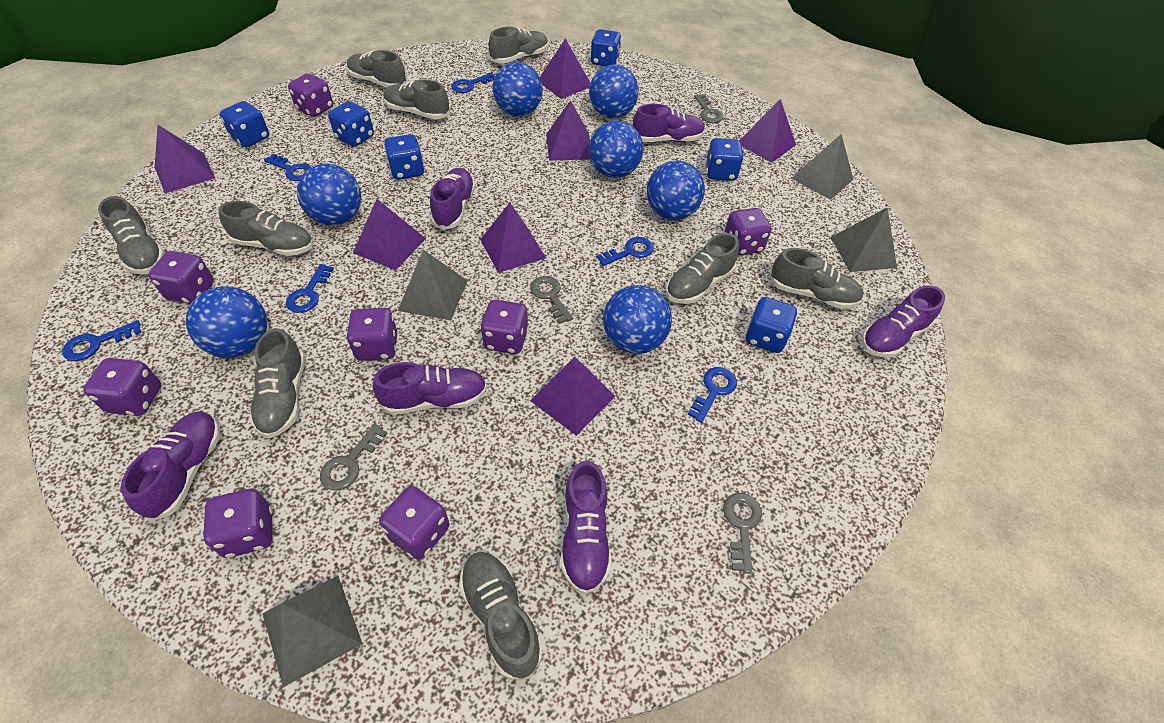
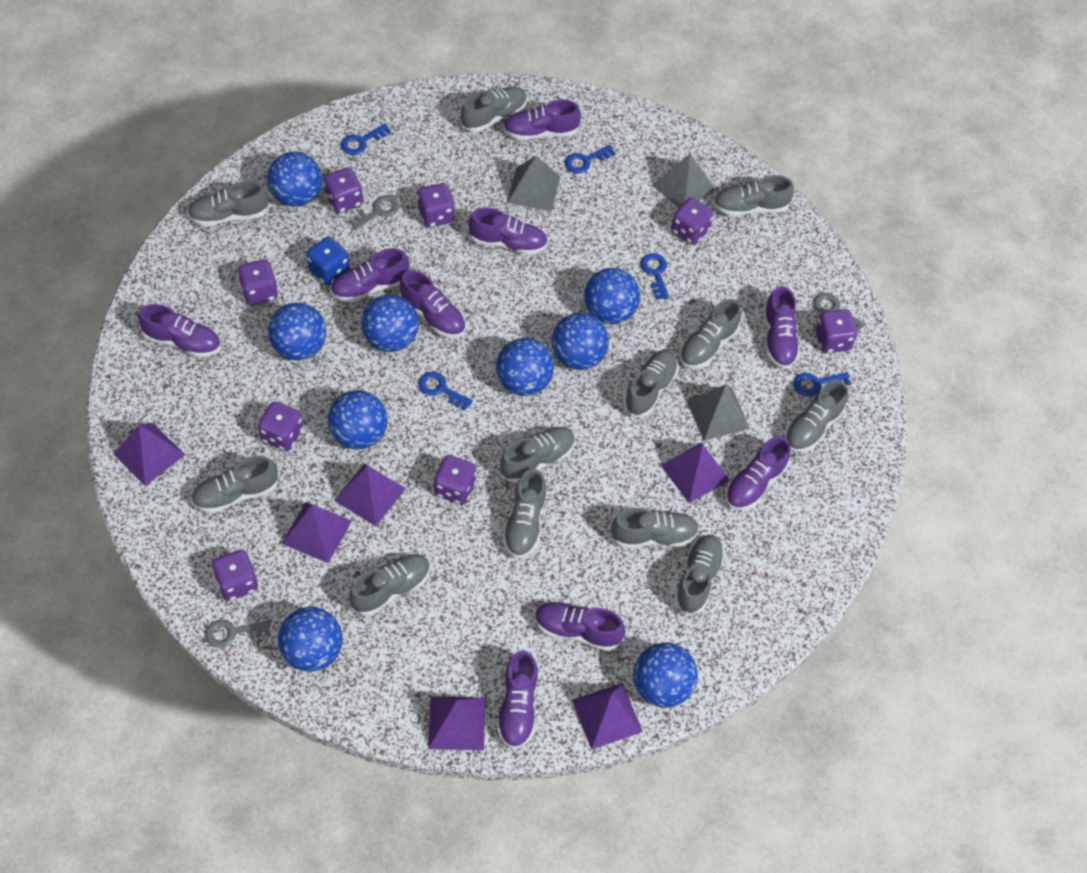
blue ball: [186,286,267,358] [297,163,361,225] [493,62,543,116] [589,65,639,119] [589,121,643,178] [603,285,672,354] [647,161,705,220] = 7 -> [267,152,322,207] [268,303,326,360] [278,607,343,672] [328,390,388,450] [361,294,419,352] [496,338,554,396] [552,313,609,370] [584,268,640,324] [633,643,698,707] = 9
blue dice: [220,101,269,147] [328,101,374,147] [384,134,425,180] [590,29,622,66] [706,138,743,181] [745,297,797,353] = 6 -> [306,237,350,285] = 1
blue key: [62,320,142,361] [264,154,311,181] [286,264,334,313] [451,73,495,93] [596,237,654,266] [687,367,737,423] = 6 -> [341,123,391,155] [418,372,473,411] [565,145,616,174] [641,253,669,300] [793,372,851,397] = 5
grey key: [320,424,388,490] [530,276,573,324] [694,94,724,123] [723,493,762,574] = 4 -> [205,620,270,648] [348,195,400,230] [814,293,865,332] = 3
grey pyramid: [263,576,363,687] [398,250,468,320] [791,134,854,200] [831,207,897,272] = 4 -> [507,156,560,211] [652,154,715,208] [687,384,750,440] = 3
grey shoe: [98,196,165,275] [218,201,313,256] [249,328,305,438] [347,50,407,88] [383,80,449,119] [459,552,543,679] [489,27,548,63] [666,233,739,304] [769,248,863,309] = 9 -> [187,181,269,227] [191,456,279,513] [349,554,431,616] [461,86,527,132] [500,427,575,483] [503,469,547,558] [610,508,699,548] [623,350,678,417] [674,535,725,615] [680,299,742,369] [713,175,794,216] [784,380,848,452] = 12
purple pyramid: [155,125,215,193] [353,199,426,270] [480,203,546,273] [530,357,615,436] [540,38,590,99] [546,100,590,161] [739,99,796,163] = 7 -> [113,423,185,486] [282,502,352,563] [334,463,406,526] [428,696,485,750] [572,683,643,750] [661,443,730,503] = 6
purple shoe: [121,411,220,522] [372,362,487,415] [430,168,476,230] [561,461,611,594] [633,104,705,142] [861,285,945,358] = 6 -> [138,304,221,358] [331,248,409,302] [400,270,466,338] [468,208,548,255] [497,650,538,749] [503,99,581,140] [535,602,625,651] [725,436,791,510] [764,286,800,369] = 9

